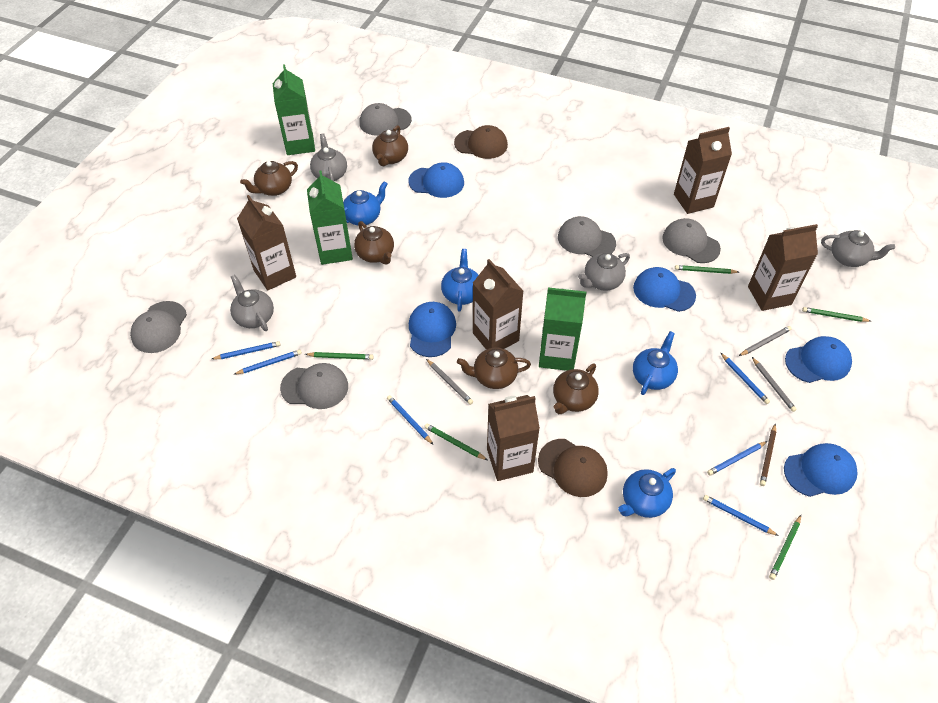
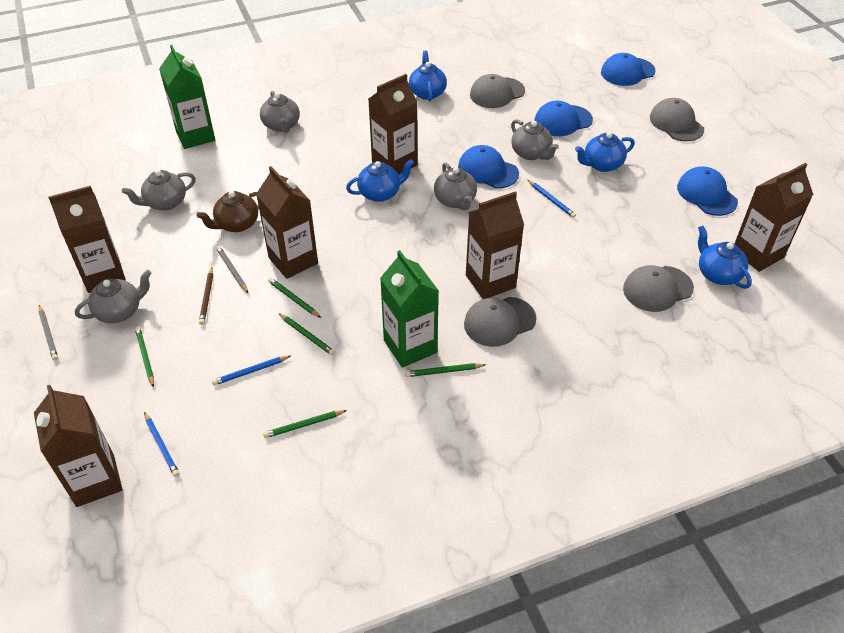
blue cap: [408,162,464,198] [409,302,456,357] [633,267,696,312] [784,443,858,497] [785,336,852,383] = 5 -> [458,145,519,189] [534,101,593,136] [601,53,656,86] [677,166,738,216] = 4
blue pencil: [212,341,280,359] [235,349,302,374] [387,395,433,444] [703,495,779,536] [707,441,768,476] [721,353,770,404] = 6 -> [144,412,180,477] [212,356,291,386] [528,180,576,218] = 3
brown cap: [454,125,508,159] [538,439,608,497] = 2 -> none = 0
brown carton: [237,195,296,291] [473,259,524,349] [487,395,540,481] [674,127,732,214] [748,224,818,311] = 5 -> [34,385,123,507] [48,186,126,293] [256,166,318,279] [368,74,417,175] [466,191,524,299] [734,163,814,272] = 6
brown teapot: [240,161,298,196] [354,221,394,265] [372,125,408,166] [457,348,531,389] [553,363,599,414] = 5 -> [197,191,259,232] = 1
green carton: [273,64,315,155] [307,170,353,265] [539,287,586,371] = 3 -> [159,45,215,149] [380,250,439,368] = 2
grey cap: [130,301,187,353] [280,363,348,409] [359,103,412,136] [558,216,616,257] [662,218,721,263] = 5 -> [464,297,536,347] [470,74,525,108] [623,265,694,312] [650,98,704,141] = 4
grey pencil: [426,359,473,405] [739,326,792,356] [752,357,797,412] = 3 -> [39,305,58,361] [216,246,248,293] = 2
grey teapot: [230,275,274,331] [310,133,347,181] [578,253,630,291] [821,230,895,267] = 4 -> [75,270,151,323] [122,170,196,211] [260,91,300,133] [434,162,477,211] [511,119,559,160] = 5

